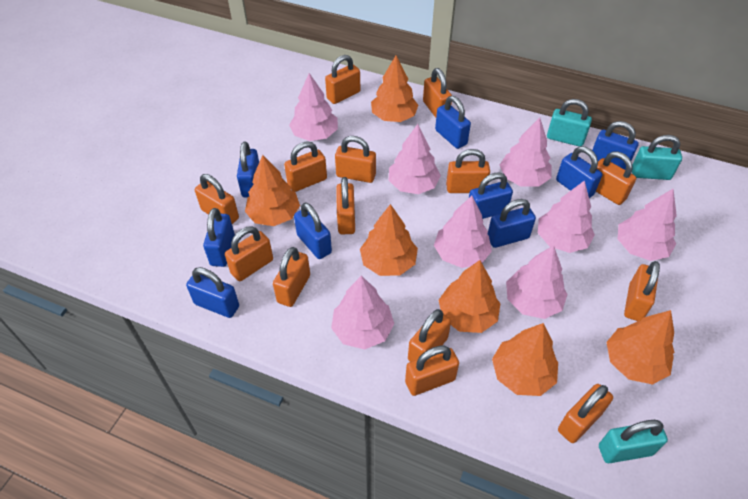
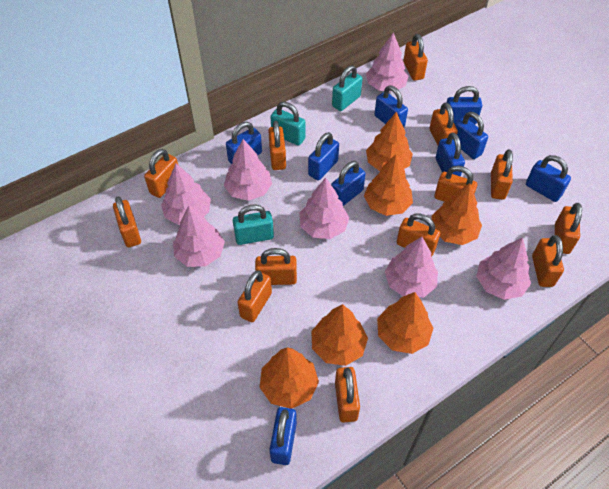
orange padlock: [195,174,239,224] [225,226,273,281] [273,247,310,307] [284,141,327,192] [325,55,360,104] [335,136,376,183] [336,177,355,234] [405,346,459,396] [408,309,451,362] [423,68,452,118] [446,149,490,193] [558,384,613,443] [596,152,636,205] [624,261,660,321] = 14 -> [113,196,141,247] [144,149,178,198] [237,270,272,322] [255,248,297,285] [268,121,286,170] [335,367,360,422] [397,213,440,256] [403,34,428,81] [430,102,458,145] [434,166,477,202] [491,149,513,200] [532,235,564,287] [555,203,582,254] = 13
pink tree: [289,73,338,141] [331,276,394,350] [389,124,441,194] [434,196,492,268] [500,118,552,187] [506,245,567,319] [538,180,595,253] [618,189,677,261] = 8 -> [161,164,211,225] [173,206,225,267] [224,139,272,201] [299,177,349,239] [366,33,408,92] [385,237,438,297] [476,237,531,300] = 7

